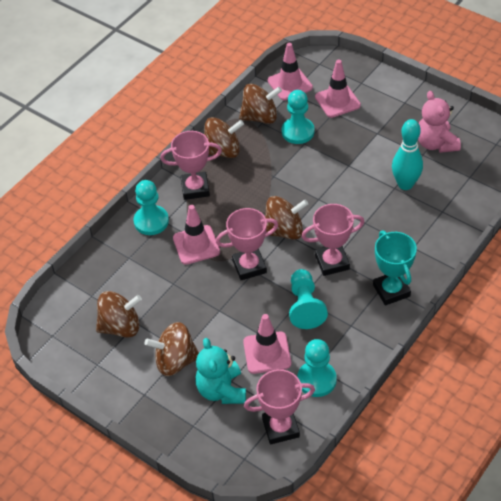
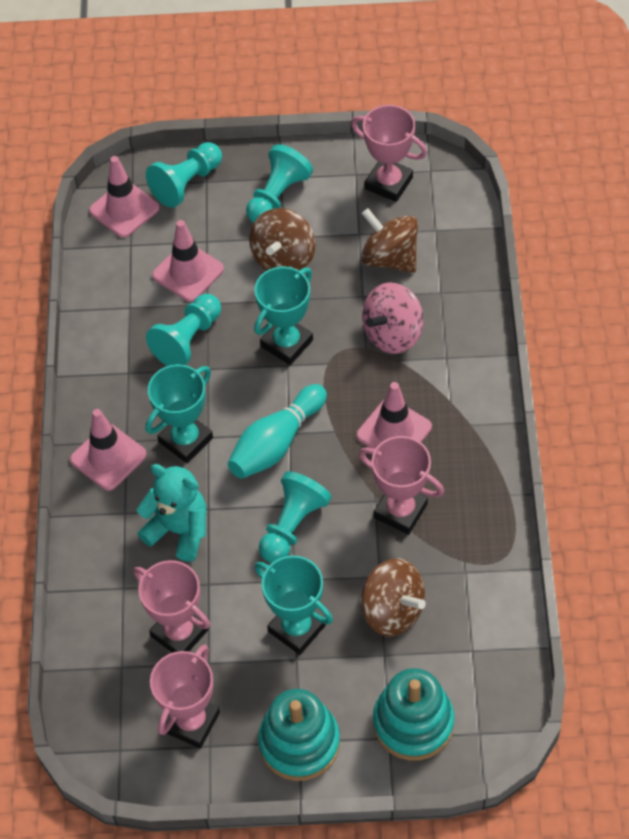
brown spinning top: [96,291,142,338] [145,322,199,376] [204,117,244,158] [239,84,282,124] [265,196,308,240] = 5 -> [249,208,315,271] [361,208,418,273] [361,558,426,636] = 3
pink spinning top: none = 0 -> [362,282,424,354] = 1
pink teddy bear: [418,91,461,153] = 1 -> none = 0
turquoise stacking toy: none = 0 -> [258,689,340,781] [373,668,455,761] = 2
turquoise trophy: [373,230,417,305] = 1 -> [146,364,213,463] [254,266,313,365] [255,555,333,655] = 3

